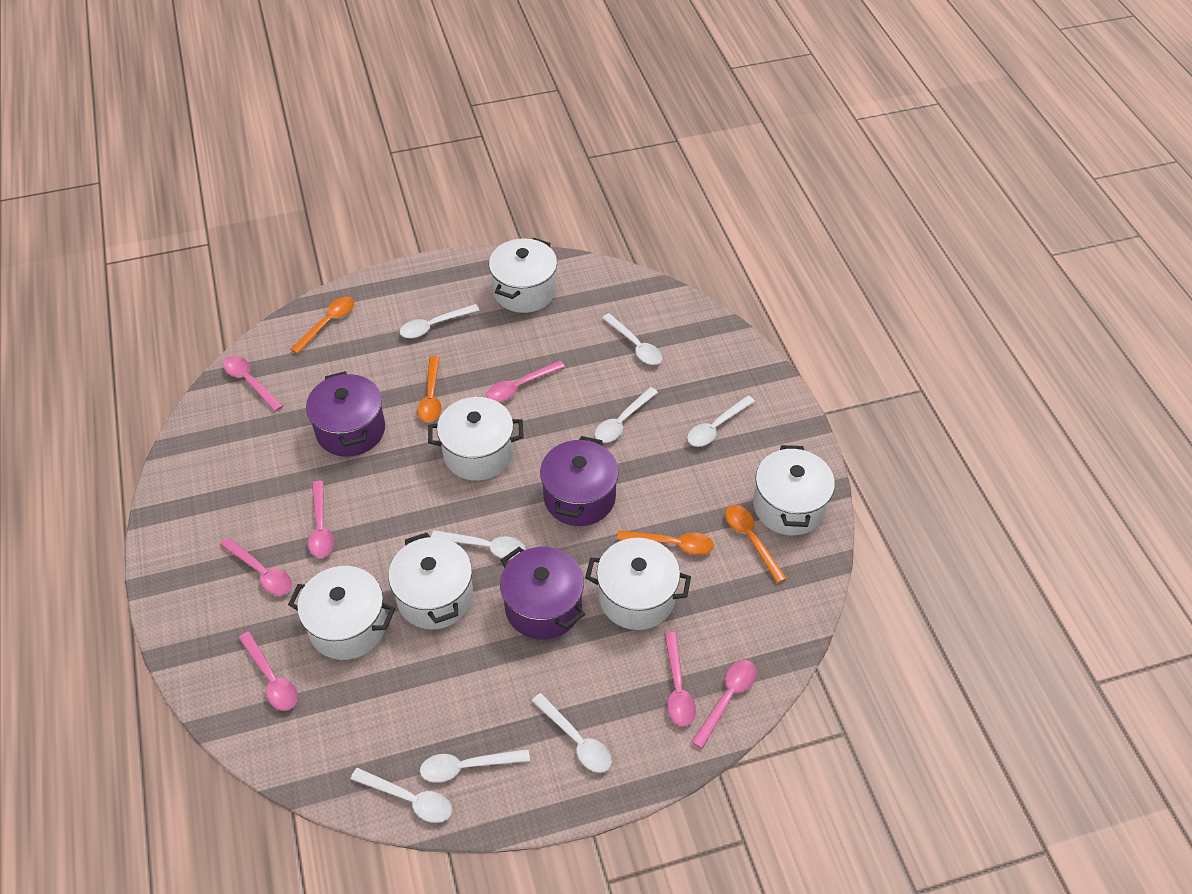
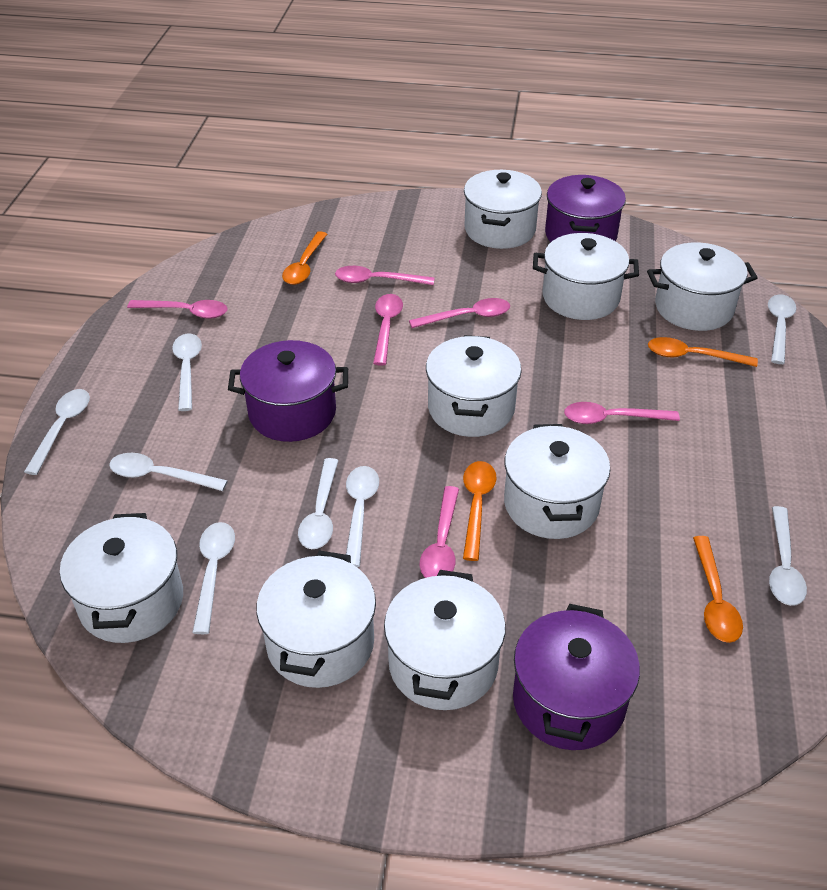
pink spoon: [220,537,292,595] [223,356,283,412] [238,631,298,711] [308,481,334,558] [486,361,565,402] [664,632,696,726] [691,660,756,749] = 7 -> [127,300,227,319] [335,266,434,285] [373,294,403,366] [409,298,510,328] [420,486,459,578] [564,402,680,424] = 6
white pot: [288,566,395,660] [388,533,473,630] [428,397,524,481] [489,238,557,313] [585,538,691,630] [753,445,835,535] = 6 -> [60,513,183,643] [256,550,376,688] [384,570,506,710] [426,335,522,437] [464,170,542,249] [504,424,610,539] [533,233,639,320] [647,242,758,331] = 8

